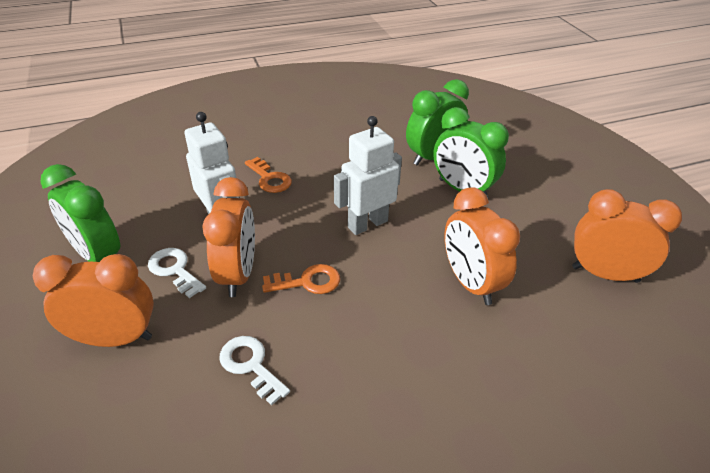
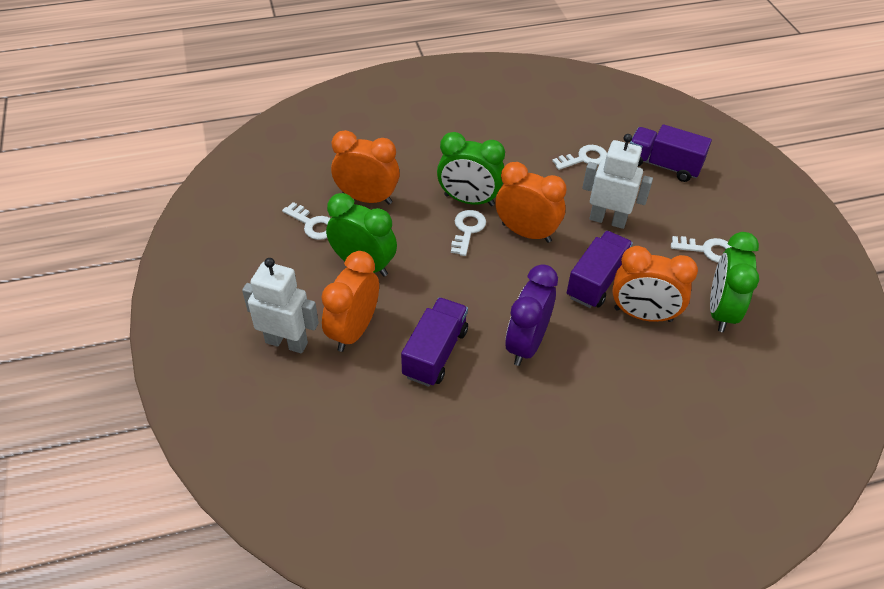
orange key: [245,157,292,193] [262,264,340,294] = 2 -> none = 0
purple clock: none = 0 -> [505,264,558,366] = 1
purple truck: none = 0 -> [401,297,468,387] [567,231,633,308] [630,124,712,182] = 3
white key: [148,248,206,298] [219,336,290,406] = 2 -> [282,202,331,240] [451,210,486,256] [552,145,607,170] [671,236,732,263] = 4

